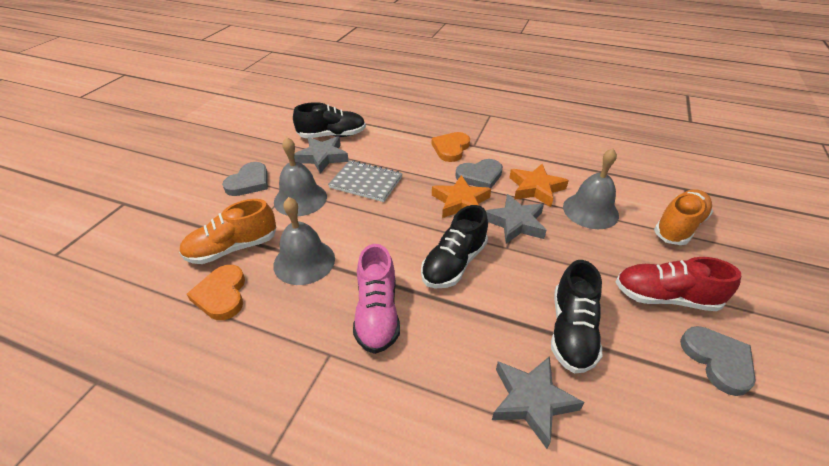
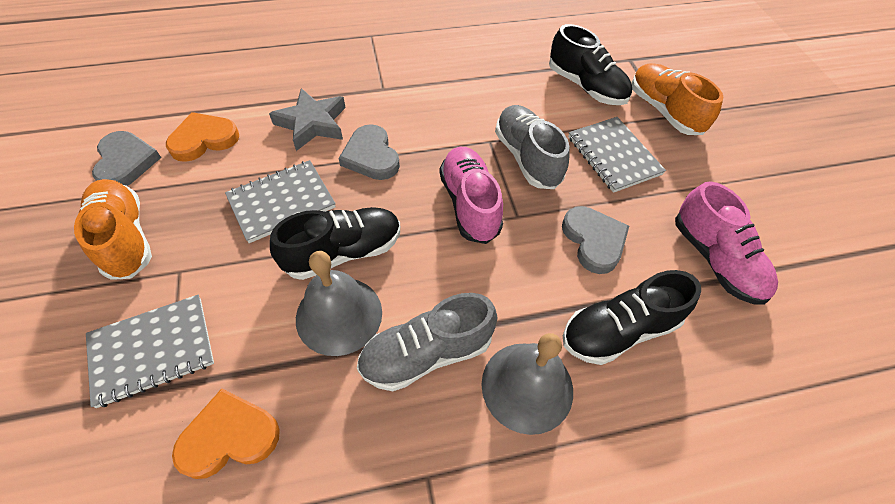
grey bell: [273,197,335,285] [274,137,327,216] [563,148,619,229] = 3 -> [296,251,382,356] [482,333,573,435] = 2
grey notebook: [328,160,403,202] = 1 -> [86,295,214,408] [225,160,336,243] [568,117,666,193] = 3
grey shoe: none = 0 -> [357,293,497,391] [495,105,570,189] = 2
grey star: [294,136,349,173] [486,194,547,243] [492,356,585,449] = 3 -> [269,88,346,151] = 1
orange star: [432,175,491,218] [509,164,569,207] = 2 -> none = 0
pink shoe: [353,244,400,354] = 1 -> [439,147,503,244] [675,181,778,305] = 2
red shoe: [616,257,741,311] = 1 -> none = 0

